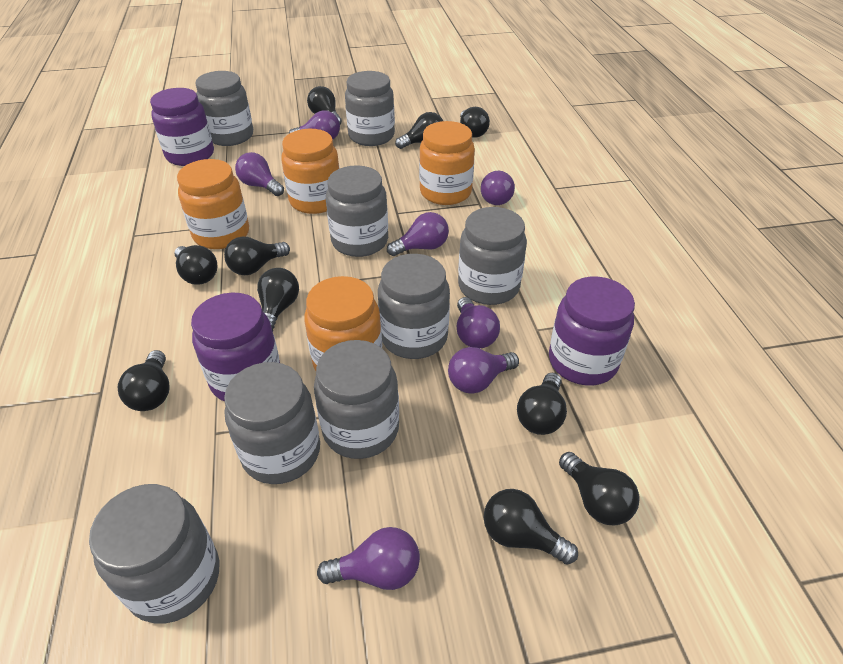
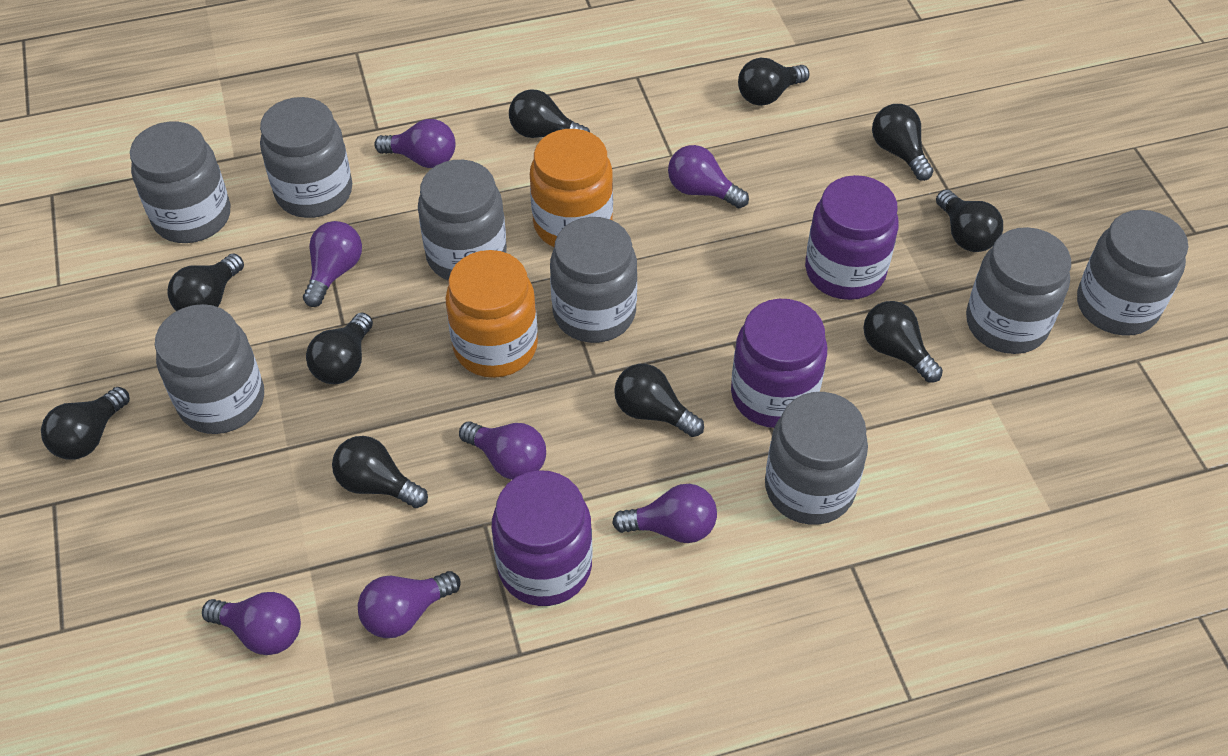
orange jar: [177,159,249,249] [281,129,340,214] [304,276,382,371] [419,121,475,205] = 4 -> [445,250,538,378] [530,129,613,247] = 2

